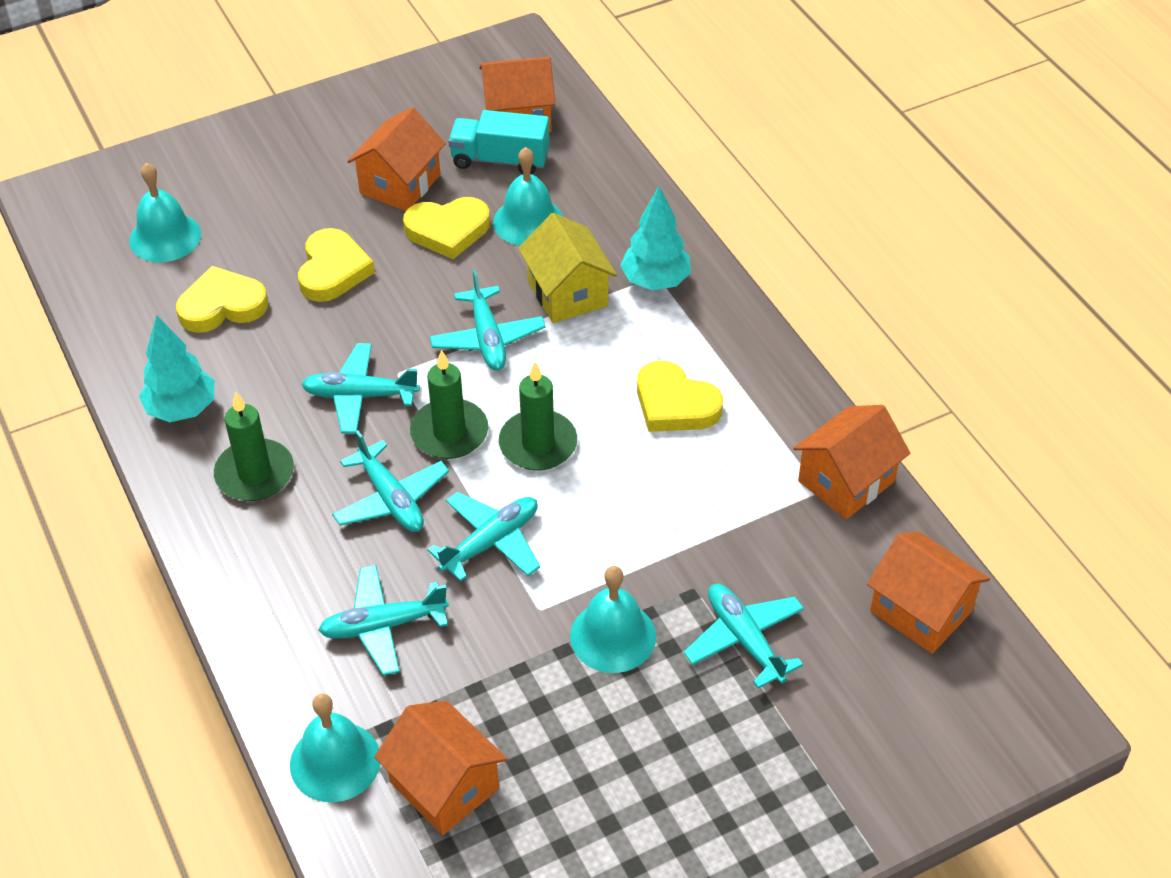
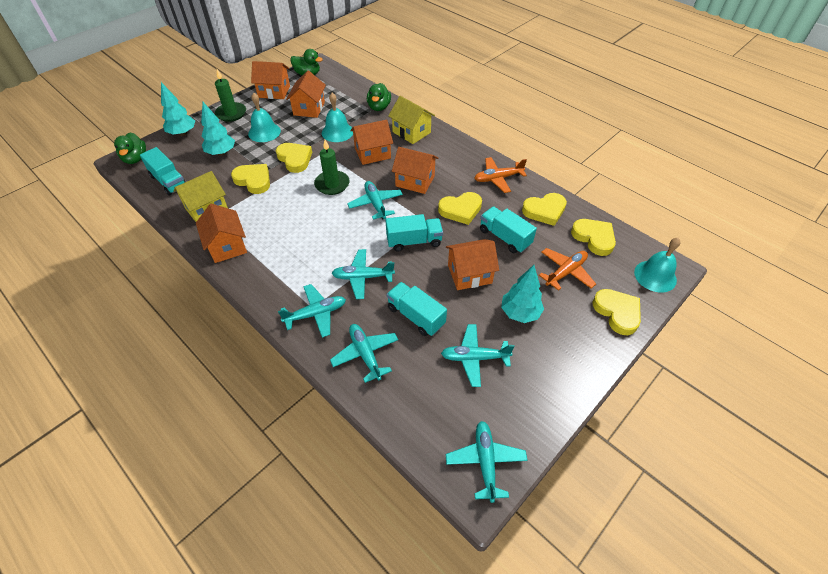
green candle: [214,392,294,501] [410,350,488,459] [499,362,577,470] = 3 -> [215,69,246,122] [314,140,350,195] = 2
green duck: none = 0 -> [114,132,146,164] [290,49,323,75] [367,83,391,111] = 3
orange house: [347,107,446,211] [374,700,507,835] [479,57,555,132] [793,405,911,519] [867,532,990,654] = 5 -> [196,204,247,263] [251,61,290,99] [286,71,326,118] [350,120,393,165] [392,147,438,194] [446,239,499,290] = 6
orange plane: none = 0 -> [474,157,527,193] [539,248,596,291] = 2
turquoise bell: [129,163,201,262] [290,694,380,802] [493,147,563,246] [570,566,656,673] = 4 -> [248,93,281,142] [322,93,353,142] [634,238,681,293] = 3
turquoise tree: [139,315,214,422] [620,186,691,290] = 2 -> [161,82,195,136] [201,102,235,156] [501,265,544,323] = 3
turquoise truck: [448,110,550,175] = 1 -> [140,147,186,196] [386,214,443,252] [386,282,447,336] [480,206,537,253] = 4
yellow heart: [176,266,268,333] [298,228,375,302] [403,197,490,259] [637,361,723,432] = 4 -> [231,164,270,194] [276,143,312,173] [438,192,482,225] [522,193,567,226] [571,219,616,256] [592,289,641,335] = 6
yellow house: [518,213,617,323] = 1 -> [173,171,228,222] [388,96,435,144] = 2

